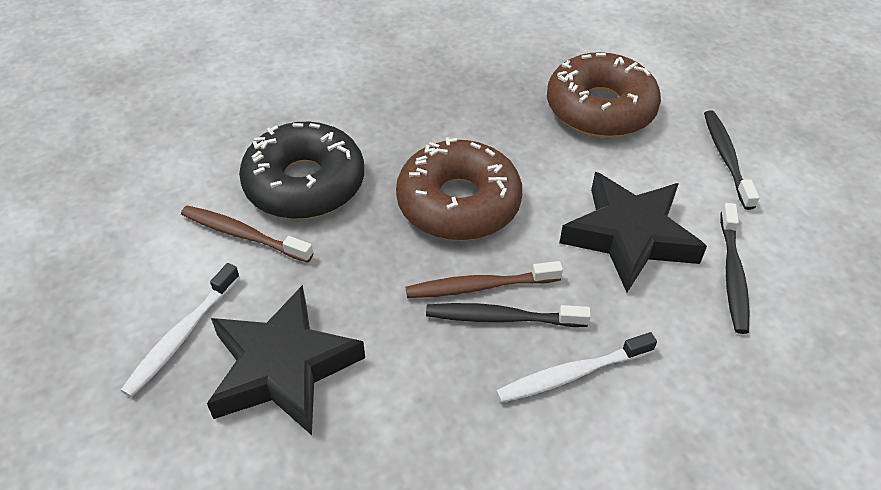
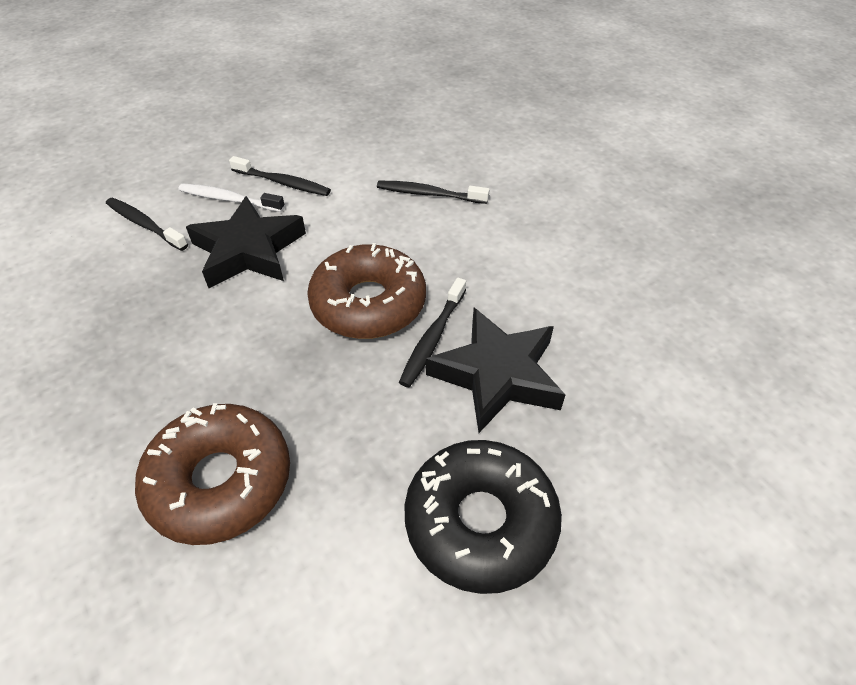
black toothbrush: [426,303,591,327] [704,110,760,210] [720,203,749,334] = 3 -> [106,198,188,251] [229,156,331,196] [377,181,490,204] [399,278,466,387] = 4
brown toothbrush: [181,206,313,263] [405,261,563,298] = 2 -> none = 0
white toothbrush: [120,263,240,397] [496,332,657,403] = 2 -> [178,184,285,212] = 1

